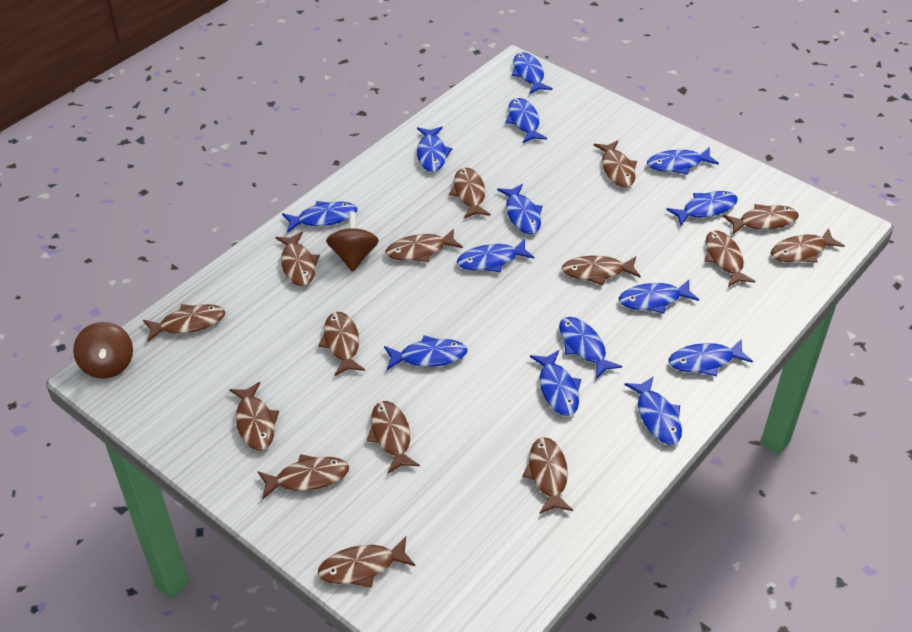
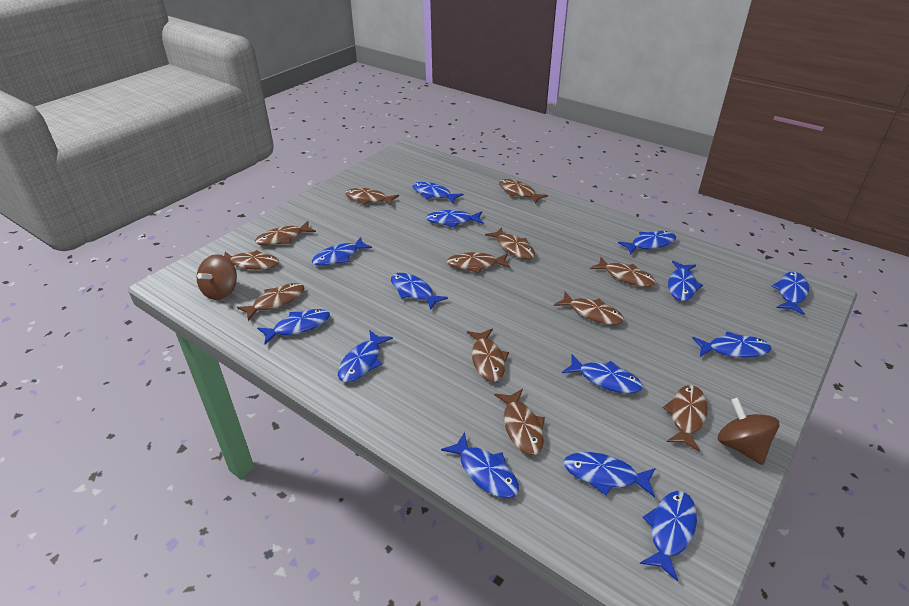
brown fish: [143,304,225,342] [229,382,279,450] [258,454,349,500] [275,232,320,286] [318,312,365,376] [318,537,415,588] [367,401,420,473] [386,229,463,262] [449,168,491,218] [522,437,573,514] [562,256,641,285] [594,140,637,187] [705,231,755,287] [723,204,799,234] [771,228,845,263] = 15 -> [224,250,279,270] [237,283,304,321] [255,221,316,245] [345,188,399,206] [447,252,510,273] [467,328,509,382] [485,227,535,259] [494,389,545,455] [499,179,548,204] [554,292,624,325] [590,257,656,287] [663,385,708,452] = 12

